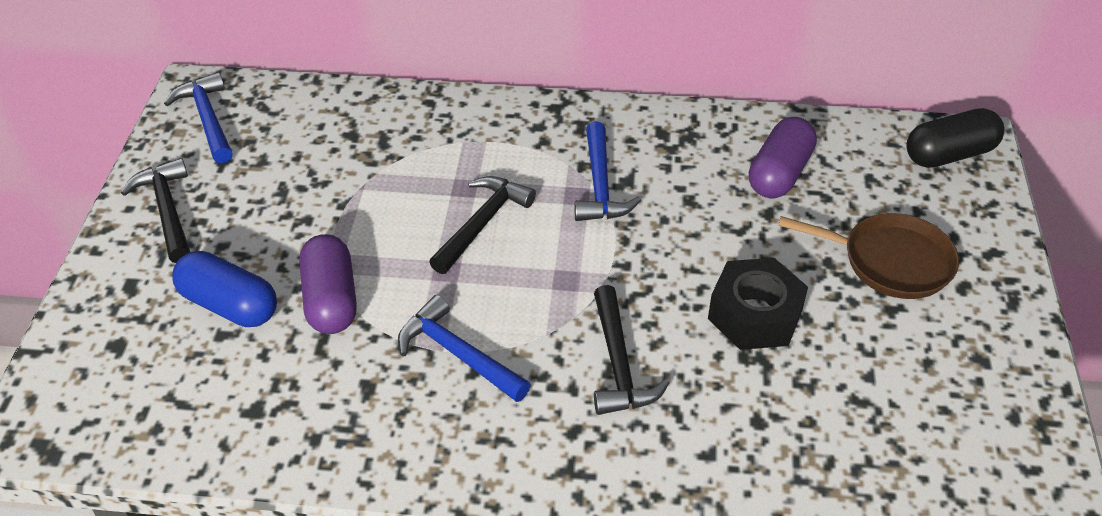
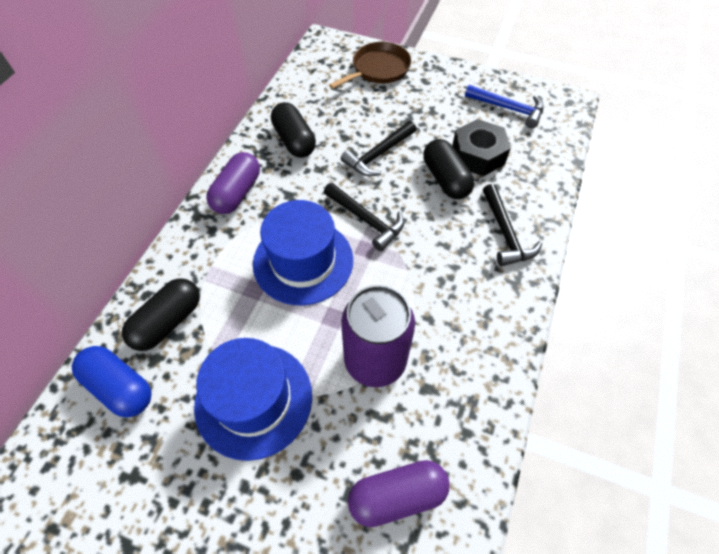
black capsule: [906,108,1005,168] = 1 -> [122,279,200,351] [271,102,316,158] [423,139,474,199] = 3
blue hammer: [164,72,233,163] [398,295,531,402] [574,122,641,221] = 3 -> [465,85,544,128] = 1
blue hat: none = 0 -> [194,338,312,461] [253,200,353,305] = 2
purple can: none = 0 -> [341,285,415,387] = 1

